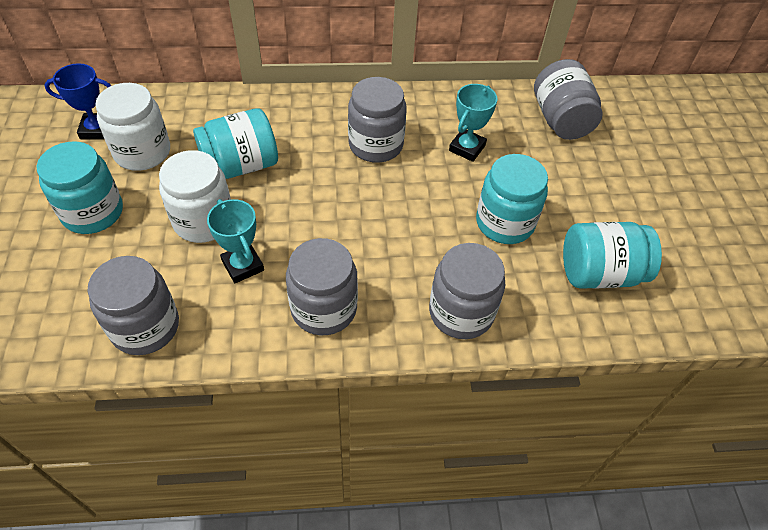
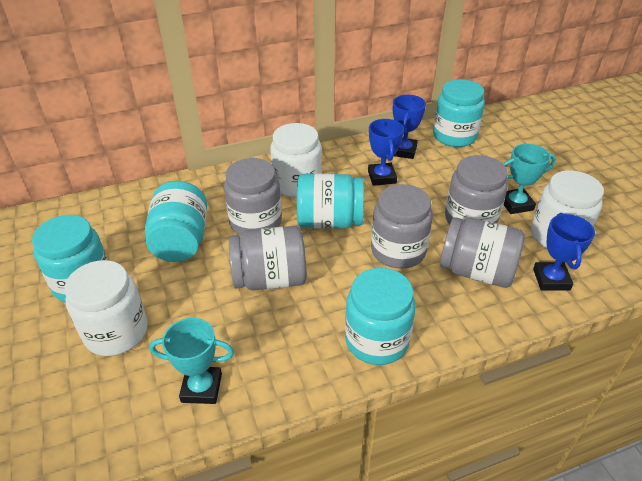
blue trophy: [45,63,111,140] = 1 -> [368,119,404,186] [393,95,426,159] [533,213,595,291] = 3
turquoise jar: [37,141,123,234] [193,108,278,179] [476,154,548,244] [563,222,662,289] = 4 -> [32,215,108,303] [145,181,207,262] [297,174,364,229] [345,268,416,365] [433,79,485,147] = 5
white jar: [95,83,170,171] [159,150,231,243] = 2 -> [64,260,148,356] [270,123,322,198] [531,170,604,248] = 3

